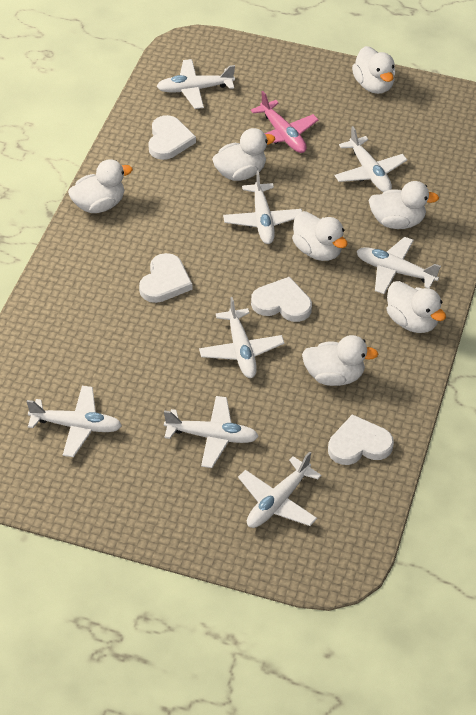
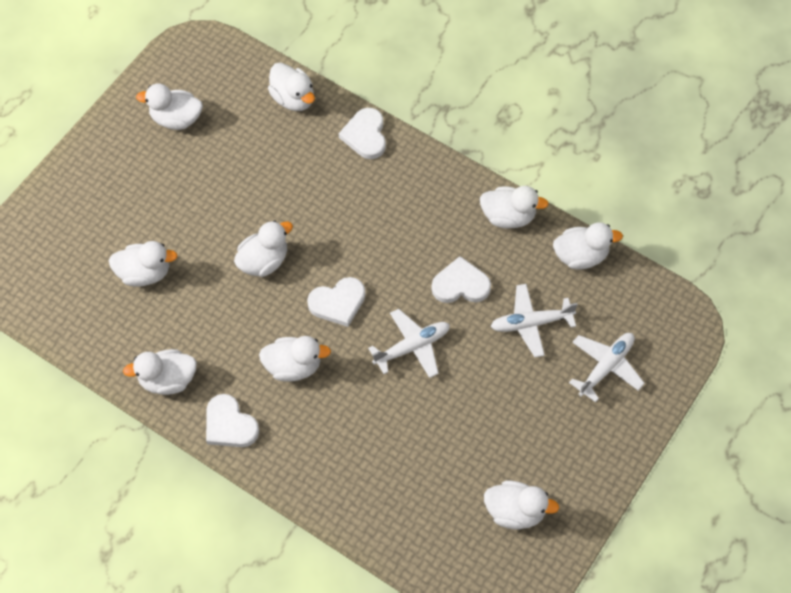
pink plane: [251,91,319,153] = 1 -> none = 0
white duck: [68,159,133,213] [212,128,275,181] [292,211,348,261] [302,335,378,386] [352,46,395,94] [369,181,439,229] [387,281,446,333] = 7 -> [108,241,177,287] [123,349,197,395] [136,83,203,130] [234,220,293,277] [259,336,331,382] [268,62,315,111] [480,186,548,228] [484,481,559,530] [553,222,623,269] = 9
white plane: [27,386,122,457] [156,59,235,109] [164,396,259,468] [199,297,284,378] [223,170,302,244] [238,451,322,528] [334,126,407,192] [357,237,441,294] = 8 -> [368,309,450,378] [490,284,578,357] [569,333,645,403] = 3

